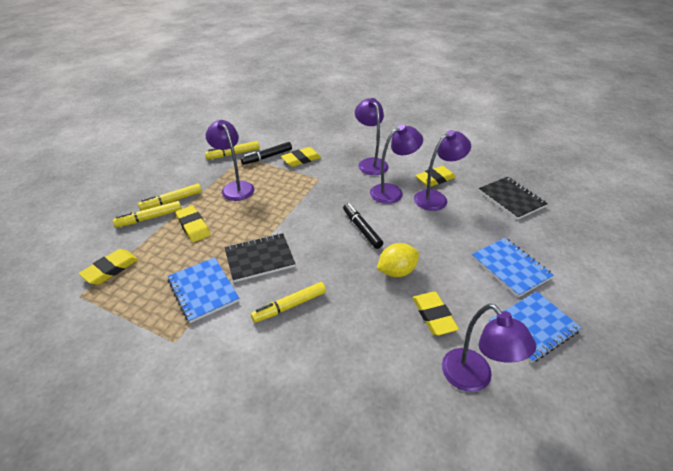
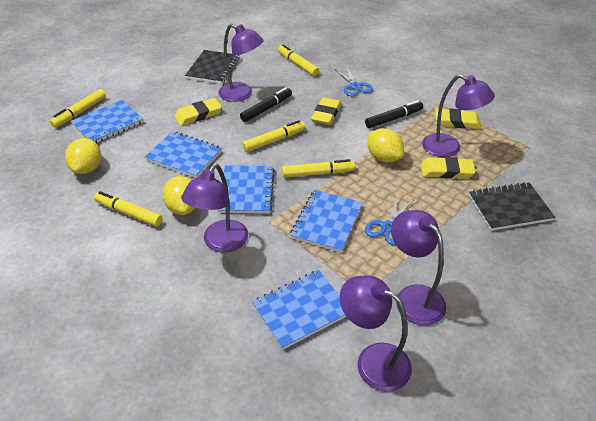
blue notebook: [168,257,239,323] [472,238,554,297] [489,292,582,363] = 3 -> [71,100,144,143] [145,131,222,178] [218,165,275,214] [252,270,346,350] [290,190,363,253] = 5
blue scissors: none = 0 -> [335,67,373,96] [365,197,413,245] = 2
yellow eraser: [79,249,138,285] [176,206,210,242] [281,147,321,167] [412,292,459,336] [415,166,456,187] = 5 -> [174,98,222,126] [311,97,341,125] [421,157,476,179] [435,108,481,129] = 4
yellow lemon: [377,243,419,277] = 1 -> [65,138,101,174] [162,176,195,215] [368,128,404,162] = 3
yellow marker: [113,201,182,227] [138,184,202,211] [205,141,260,159] [251,282,326,323] = 4 -> [50,89,106,128] [94,191,163,227] [242,120,305,152] [278,44,319,76] [282,159,355,178] = 5

